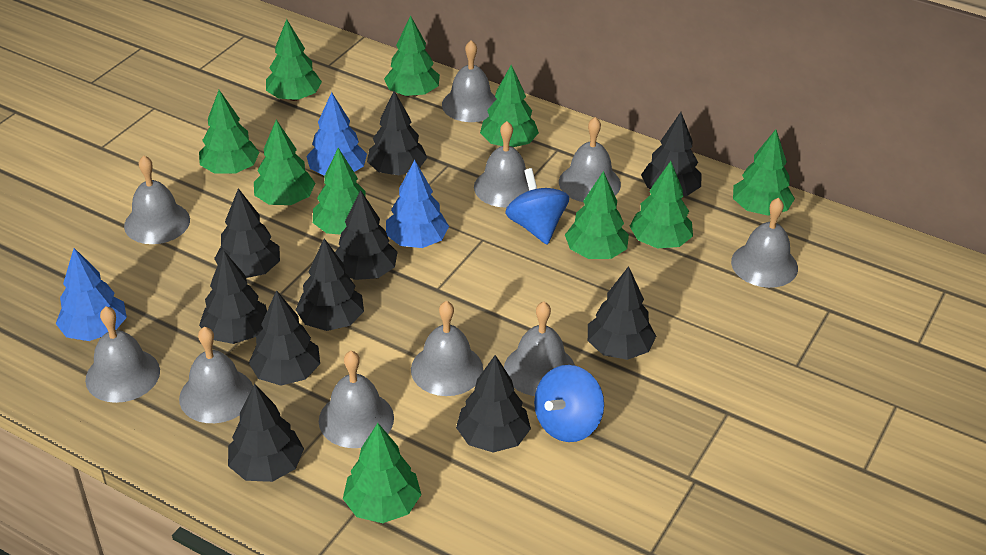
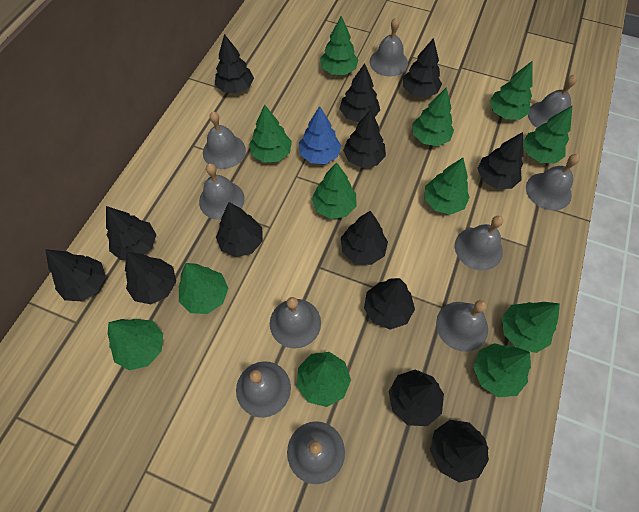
black tree: [199,251,267,344] [214,188,280,278] [228,384,304,482] [249,290,320,385] [295,238,364,331] [335,190,397,280] [367,91,427,175] [456,355,531,453] [588,266,656,360] [641,112,701,196] = 10 -> [45,249,106,301] [106,206,156,260] [125,252,176,304] [215,34,254,93] [216,202,263,257] [340,63,380,122] [341,211,388,265] [343,109,386,168] [364,278,415,330] [389,370,444,426] [403,38,442,98] [430,420,489,483] [477,132,524,189] = 13
blue spinning top: [505,168,569,245] [534,365,604,442] = 2 -> none = 0
blue tree: [56,248,127,341] [306,92,367,176] [386,160,449,248] = 3 -> [299,106,341,164] = 1
green tree: [199,90,260,174] [254,119,316,205] [266,19,322,101] [313,148,369,235] [343,423,422,523] [384,15,440,97] [480,65,539,147] [565,171,629,259] [630,161,693,249] [733,130,795,216] = 10 -> [108,319,163,371] [179,263,228,314] [249,104,292,163] [297,352,351,407] [312,162,356,219] [320,16,358,75] [412,87,454,146] [425,158,470,215] [473,343,531,397] [490,61,533,120] [502,302,560,353] [523,106,572,164] = 12

